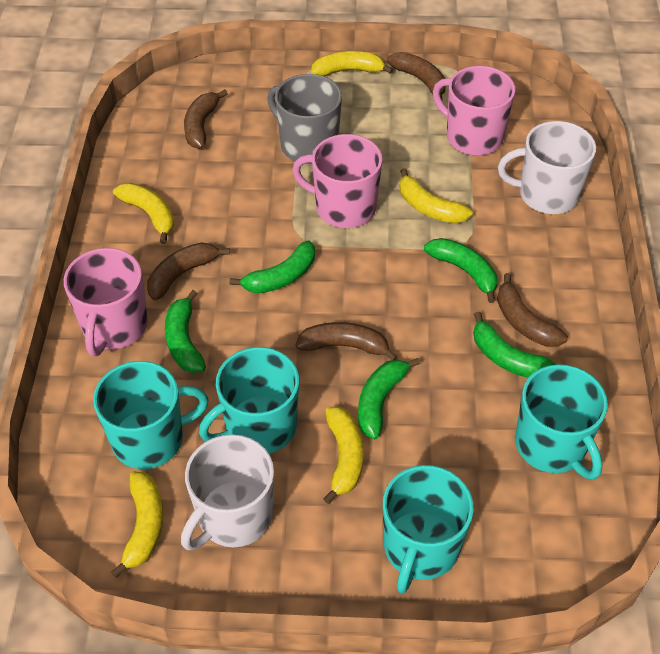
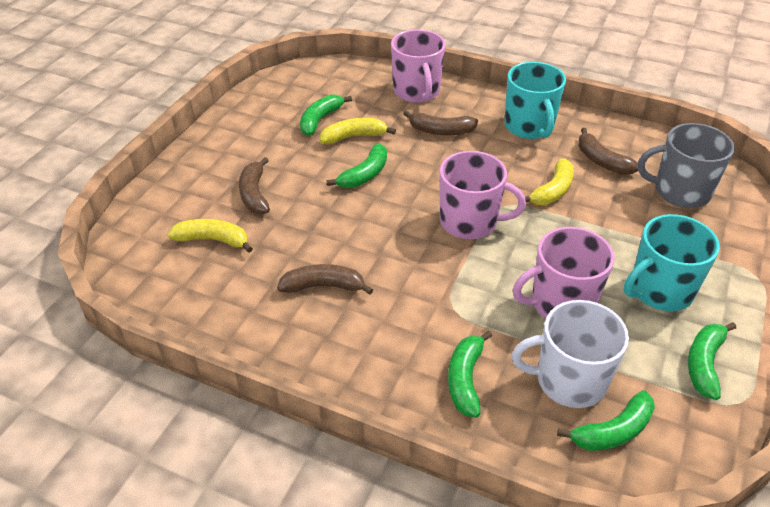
brown banana: [147,242,230,301] [184,89,228,149] [295,322,398,360] [387,52,446,100] [497,273,568,347] = 5 -> [239,157,270,215] [277,264,373,295] [403,110,478,135] [578,128,638,175] = 4
turquoise mug: [93,361,209,469] [199,347,299,453] [383,465,474,593] [515,364,608,480] = 4 -> [505,62,566,139] [624,214,720,311] = 2
white mug: [181,435,274,550] [498,121,596,214] = 2 -> [512,300,629,408] = 1
yellow banana: [111,472,163,578] [113,183,175,244] [311,51,393,76] [324,407,364,504] [400,168,473,223] = 5 -> [167,219,253,253] [320,118,396,145] [525,159,574,205] = 3

